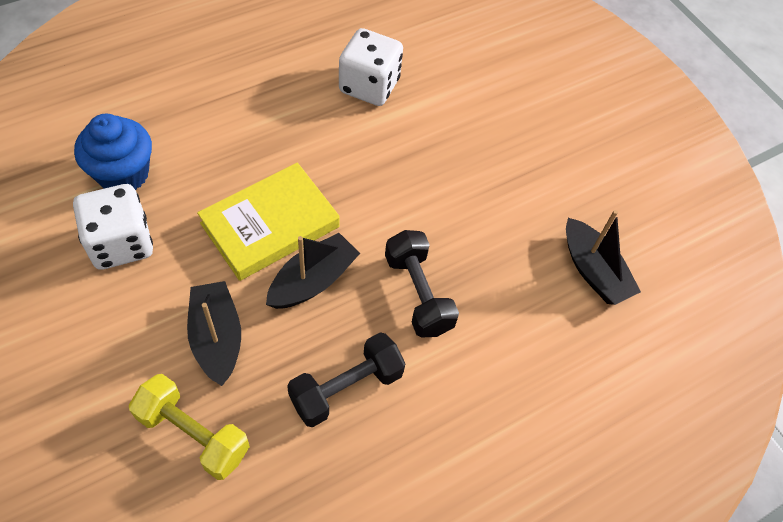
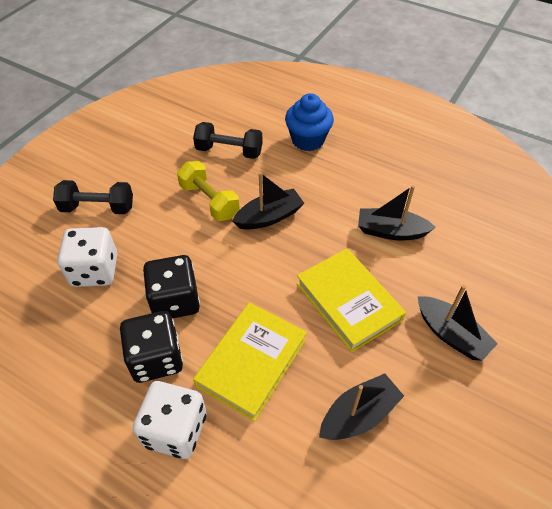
black boat: [187,281,241,386] [266,233,360,309] [566,210,641,305] = 3 -> [232,172,304,230] [319,373,404,440] [358,185,436,241] [418,285,498,361] = 4
black dice: none = 0 -> [120,311,183,383] [143,255,200,318] = 2
yellow book: [197,163,340,281] = 1 -> [193,302,307,421] [296,248,406,352] = 2

